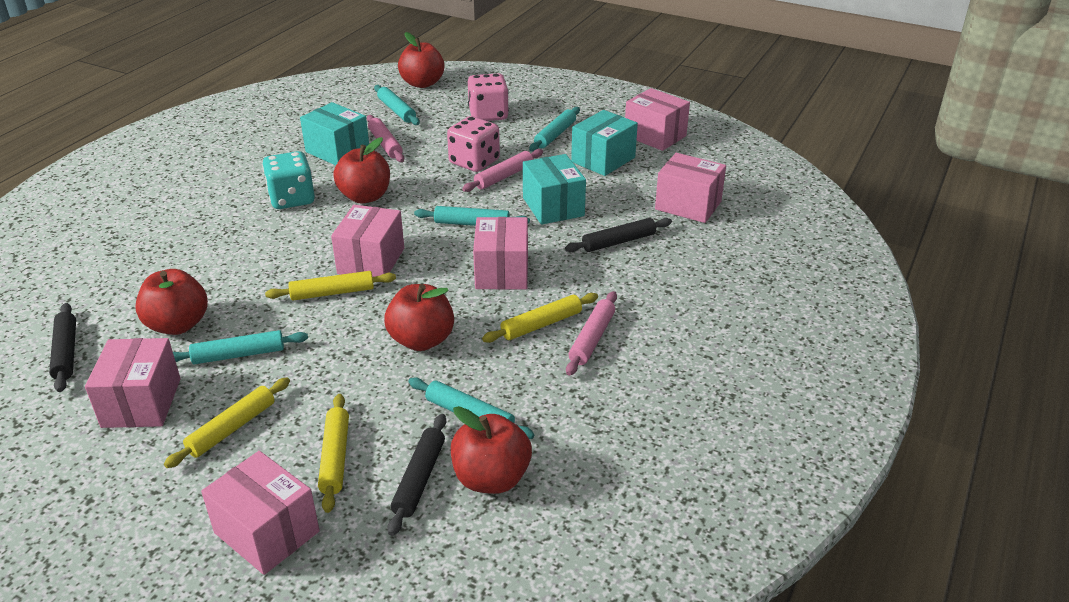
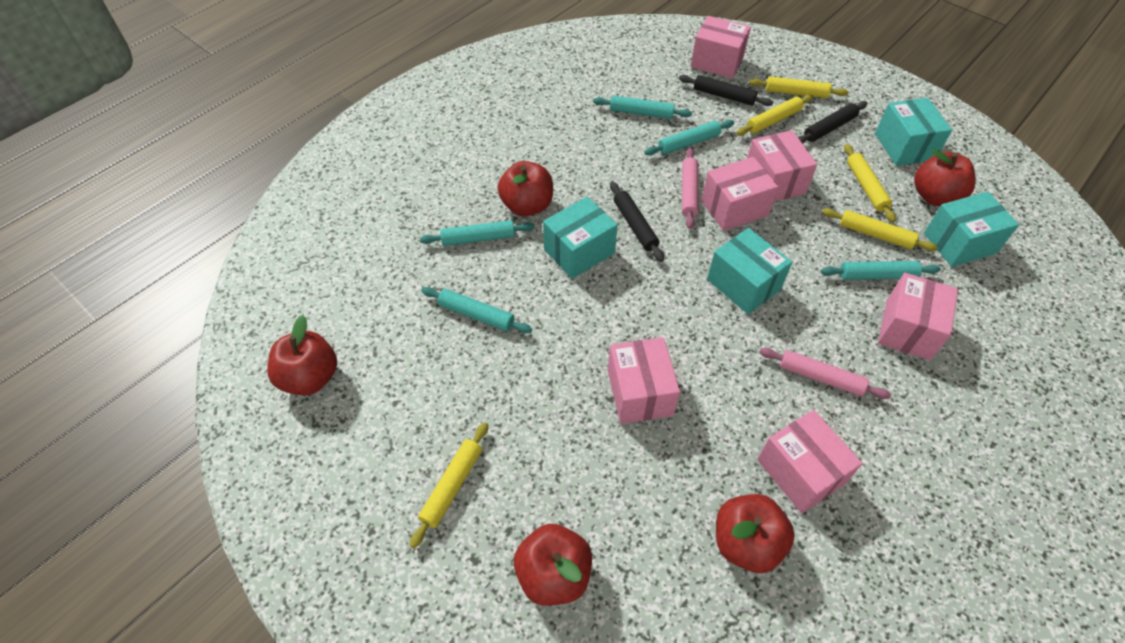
pink dice: [447,116,500,172] [468,73,509,121] = 2 -> none = 0
pink rolling pin: [367,115,404,162] [462,149,543,192] [566,291,617,376] = 3 -> [682,148,699,229] [759,348,891,399] = 2
turquoise box: [300,102,369,165] [523,154,586,225] [571,110,638,176] = 3 -> [543,197,618,279] [707,228,792,314] [875,98,952,166] [924,191,1019,267] = 4
turquoise dice: [262,151,315,209] = 1 -> none = 0
yellow rolling pin: [164,378,290,468] [265,271,396,301] [318,394,349,513] [482,293,598,343] = 4 -> [410,422,488,548] [736,95,813,136] [749,76,849,98] [822,208,938,251] [844,144,896,222] = 5

